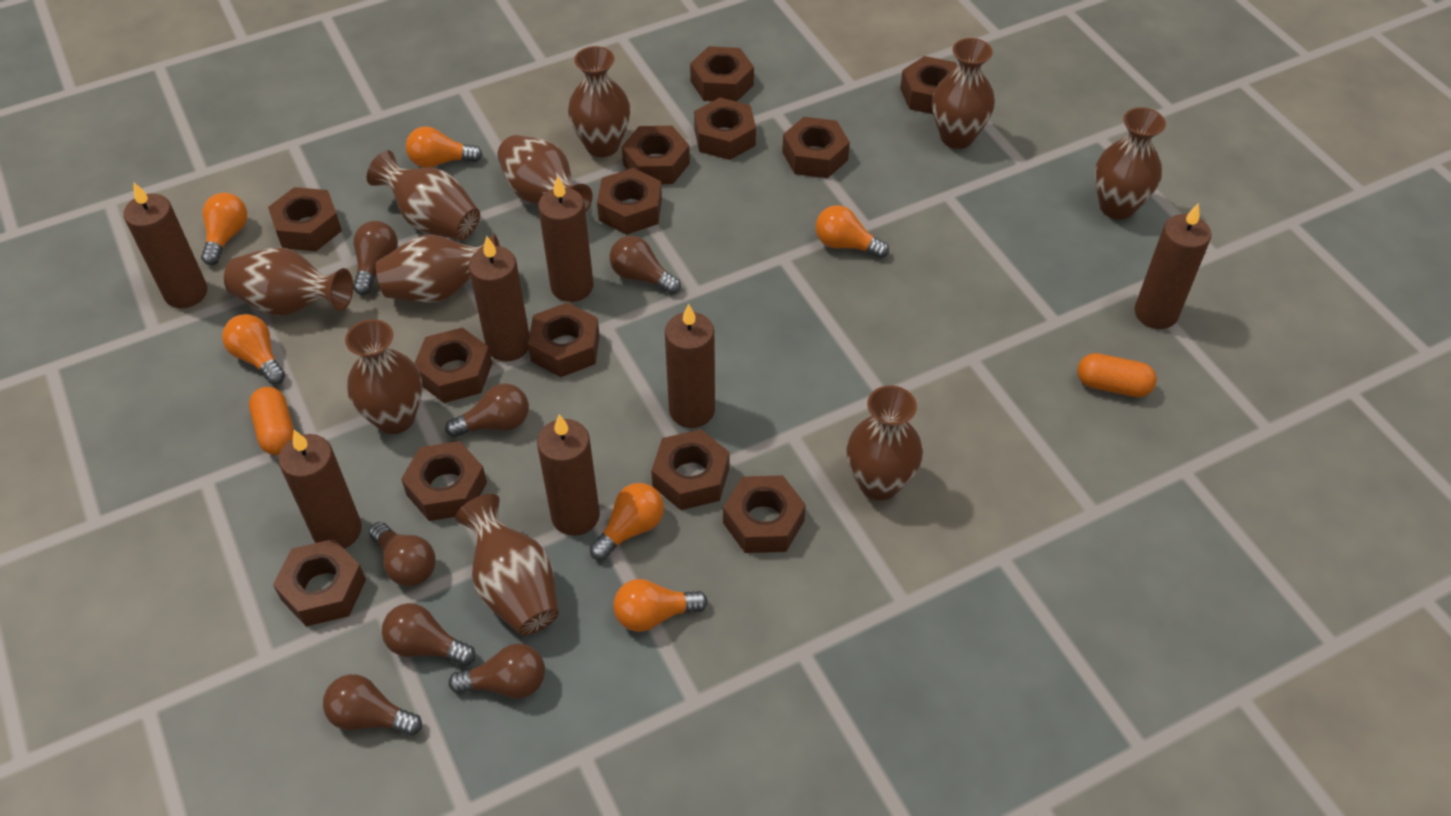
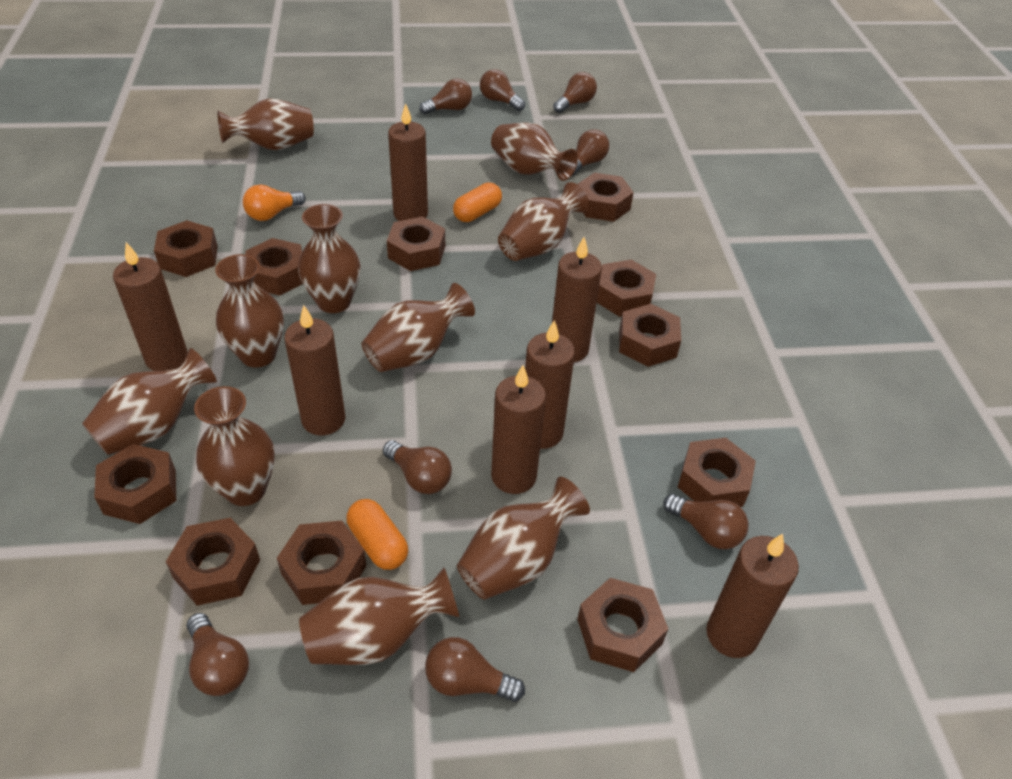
brown light bulb: [323,674,422,736] [353,221,398,295] [369,522,436,586] [382,603,475,666] [445,383,529,438] [449,643,545,699] [609,236,681,294] = 7 -> [187,613,249,696] [383,440,452,494] [419,78,472,114] [425,637,525,702] [480,69,525,111] [553,72,597,113] [572,129,609,176] [663,494,749,549] = 8
brown nut: [268,187,342,251] [273,539,366,626] [401,441,487,521] [414,327,492,403] [528,302,600,377] [597,168,662,235] [622,126,690,184] [651,429,730,510] [690,46,754,102] [694,97,756,160] [723,475,806,553] [782,117,850,178] [900,56,957,114] = 13 -> [94,444,176,524] [154,220,218,277] [166,518,260,606] [245,238,303,296] [277,521,367,605] [387,216,445,271] [577,173,634,222] [577,578,668,672] [597,260,656,317] [619,304,681,367] [678,438,756,507] = 11
orange light bulb: [201,193,247,265] [222,314,285,385] [406,126,483,168] [590,483,664,560] [613,579,708,632] [815,205,889,259] = 6 -> [243,184,306,221] = 1

